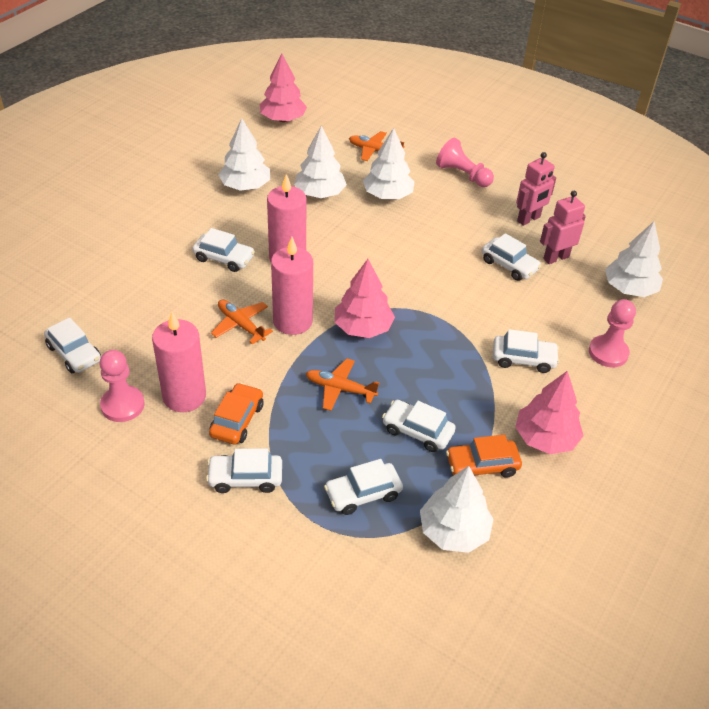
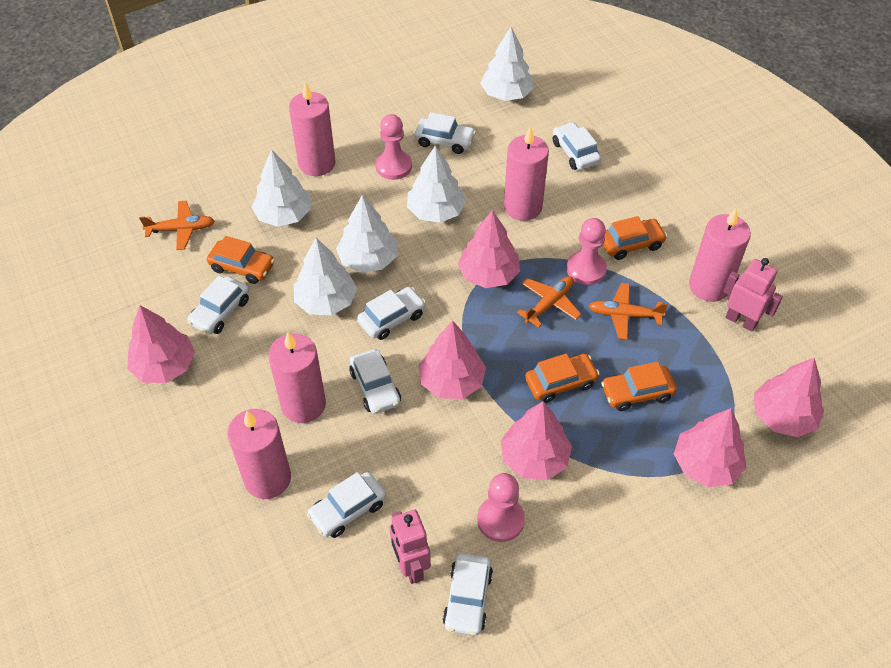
orange car: [209,383,263,444] [446,435,522,478] = 2 -> [207,236,275,284] [525,354,599,403] [601,362,677,411] [603,216,667,260] = 4
pink candle: [152,312,206,412] [267,174,306,262] [271,237,313,335] = 3 -> [227,409,291,499] [268,332,326,423] [289,82,336,176] [504,126,549,221] [689,208,751,302] = 5
pink tree: [260,54,307,122] [335,259,395,338] [515,371,584,454] = 3 -> [127,305,195,383] [418,321,486,399] [458,210,520,288] [501,402,572,480] [674,408,747,487] [754,358,824,437] = 6

